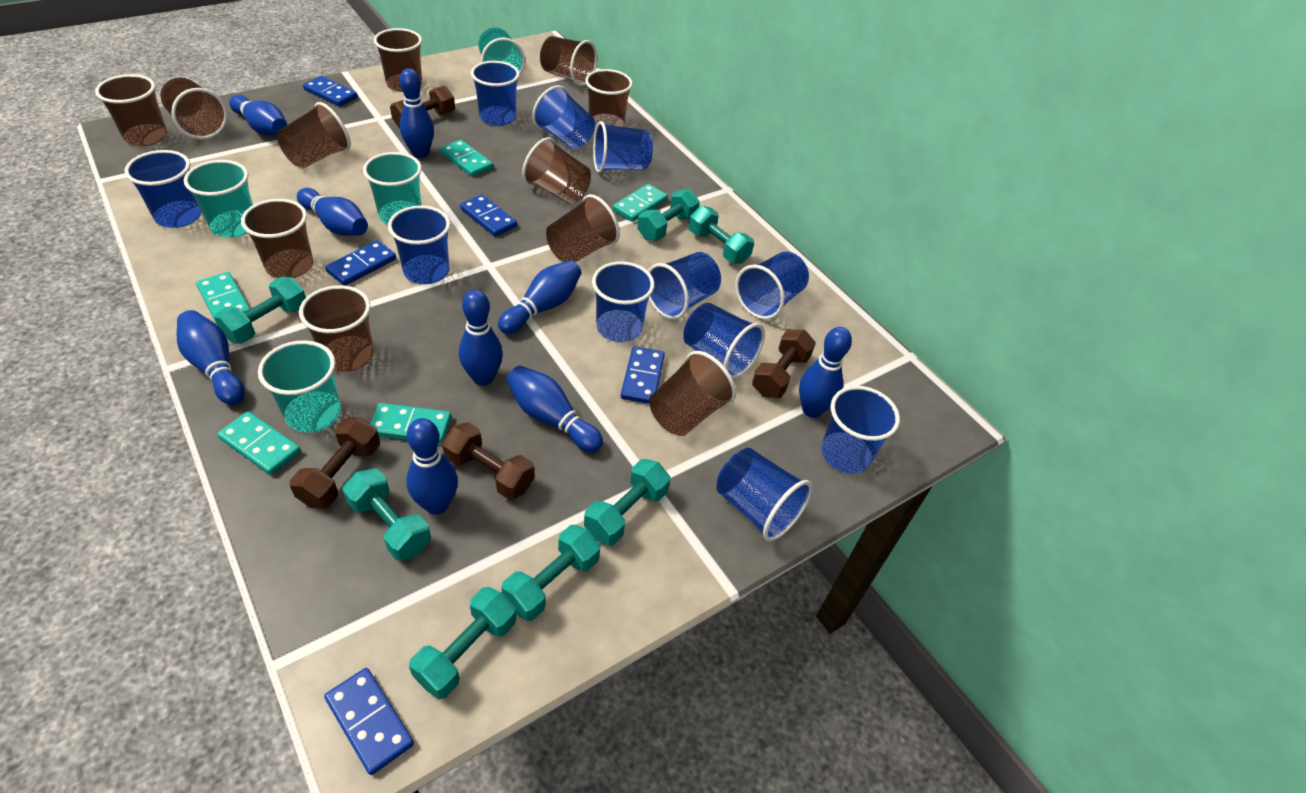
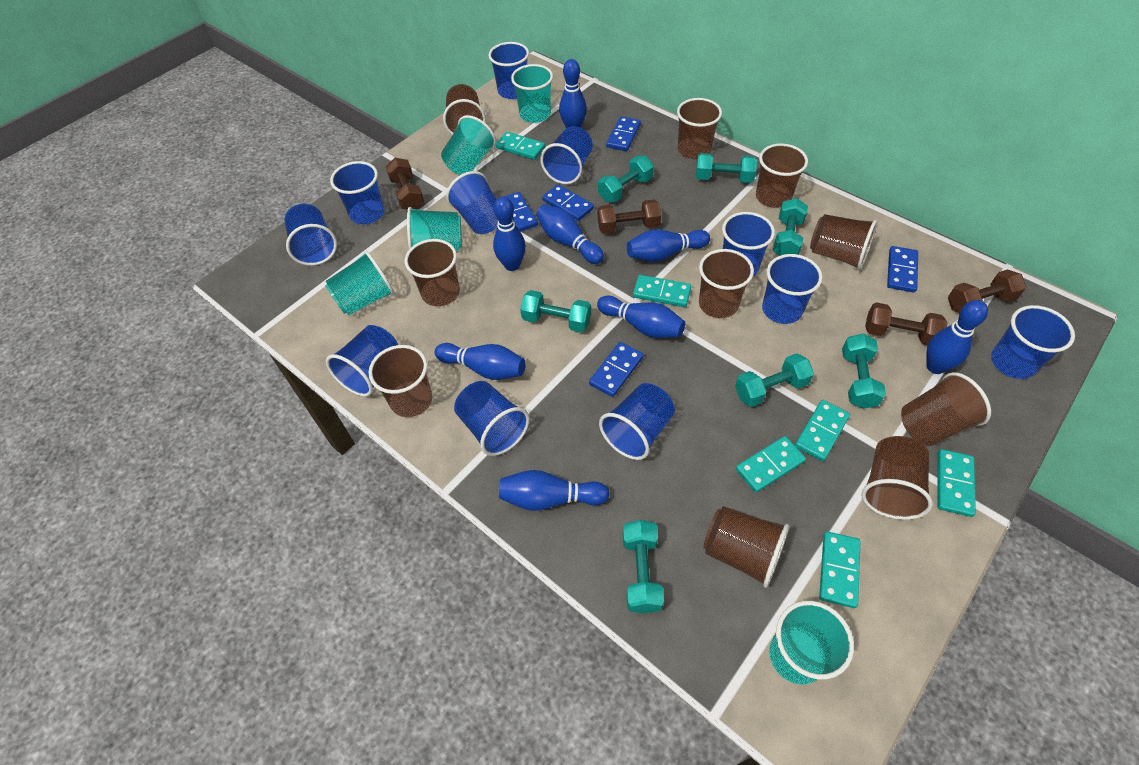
blue bowling pin: [177,310,245,405] [229,95,287,136] [297,188,368,236] [399,68,434,158] [406,418,458,515] [459,290,503,386] [498,260,582,334] [506,366,603,453] [799,327,852,418] = 9 -> [435,343,526,380] [493,197,526,271] [499,470,609,511] [536,204,604,264] [559,59,587,128] [597,295,685,338] [627,229,710,262] [926,300,988,374] = 8
brown cup: [95,74,167,146] [160,78,228,139] [241,199,313,278] [277,102,351,169] [299,285,374,372] [374,28,422,92] [522,137,591,204] [540,36,597,86] [546,194,620,262] [585,69,633,130] [649,351,736,436] = 11 -> [369,345,432,417] [404,239,460,307] [443,84,486,135] [677,98,722,159] [699,249,754,318] [704,506,789,588] [756,143,808,208] [810,214,877,270] [861,436,933,520] [901,372,991,446] = 10
turquoise cup: [184,160,253,238] [258,340,341,433] [363,152,422,225] [478,28,525,74] = 4 -> [325,251,395,315] [407,207,462,251] [441,115,496,175] [511,64,553,123] [769,601,854,684] = 5
turquoise domino: [196,272,250,324] [217,411,301,475] [370,403,451,444] [440,140,493,177] [613,184,668,222] = 5 -> [496,131,545,160] [633,275,691,307] [736,436,806,493] [795,400,850,461] [819,532,861,608] [937,449,976,517] = 6

